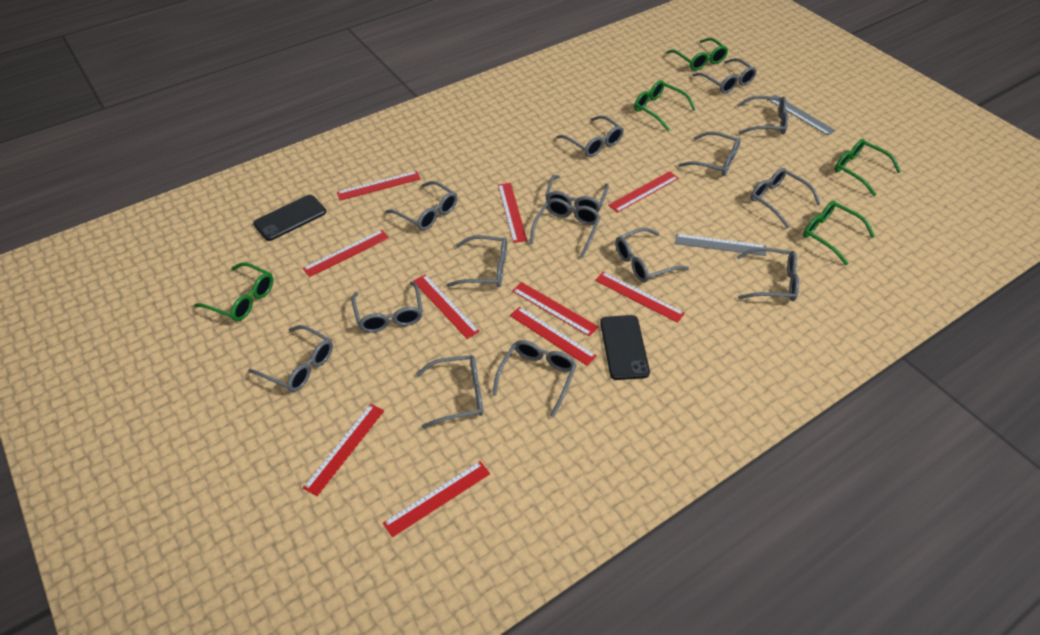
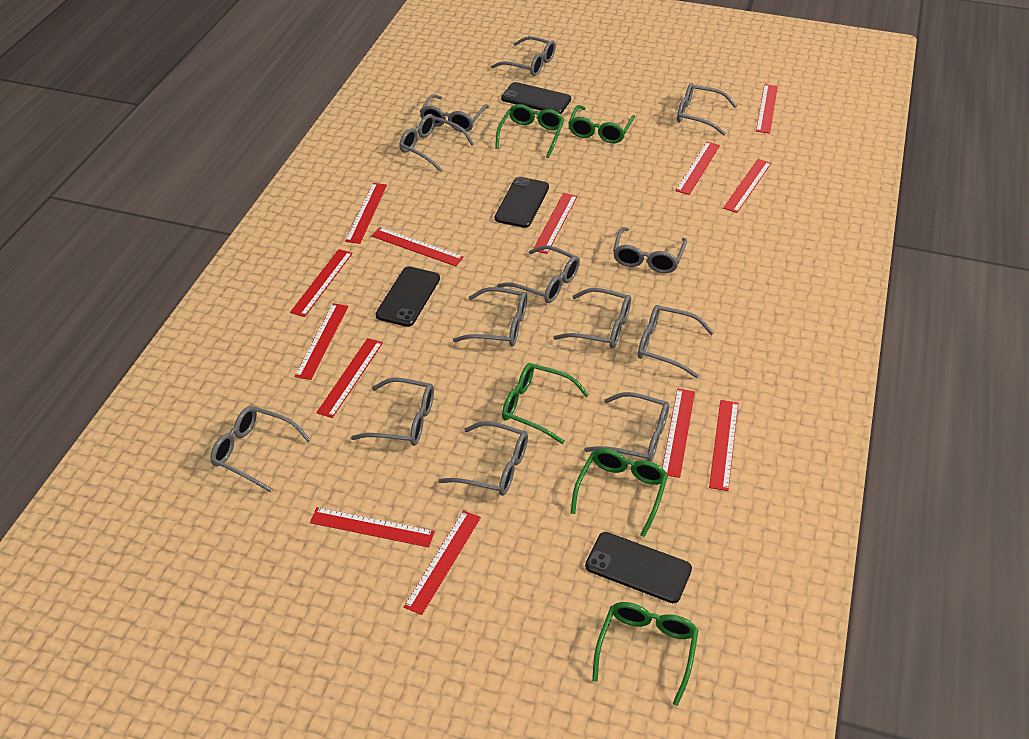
black phone: [253,195,326,241] [600,315,650,380] = 2 -> [375,266,440,327] [495,177,549,228] [501,82,571,114] [585,532,692,603] = 4
grey glasses: [248,325,333,392] [352,282,423,333] [386,181,457,231] [416,355,483,428] [447,235,507,287] [492,340,577,418] [530,198,600,259] [545,175,609,212] [556,115,624,157] [615,228,689,282] [679,131,741,176] [692,58,757,94] [737,96,788,135] [737,248,799,301] [750,168,821,228] = 15 -> [210,406,311,493] [351,378,434,446] [399,114,474,172] [420,94,489,132] [438,421,528,496] [453,287,527,346] [491,36,556,76] [497,245,580,303] [553,288,631,349] [584,392,669,462] [613,227,687,273] [638,305,714,378] [677,83,737,136] = 13
grey ruler: [675,234,766,256] [767,95,836,135] = 2 -> none = 0
red ruler: [303,230,389,277] [303,404,384,496] [337,171,421,201] [383,461,490,537] [413,274,480,339] [498,183,527,243] [510,306,597,366] [512,282,598,337] [595,272,685,323] [608,171,679,213] = 10 -> [290,249,353,317] [295,303,348,380] [310,507,435,547] [316,338,383,418] [345,183,387,244] [372,227,464,266] [404,510,481,615] [533,193,577,254] [662,388,695,478] [676,142,720,195] [709,400,738,491] [723,159,771,213] [756,84,778,134] = 13

